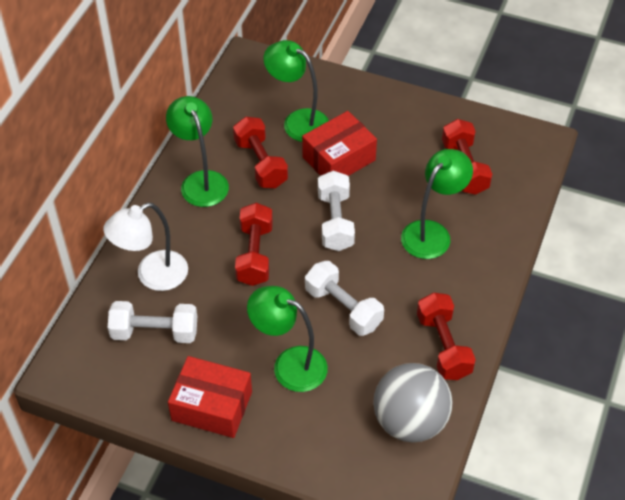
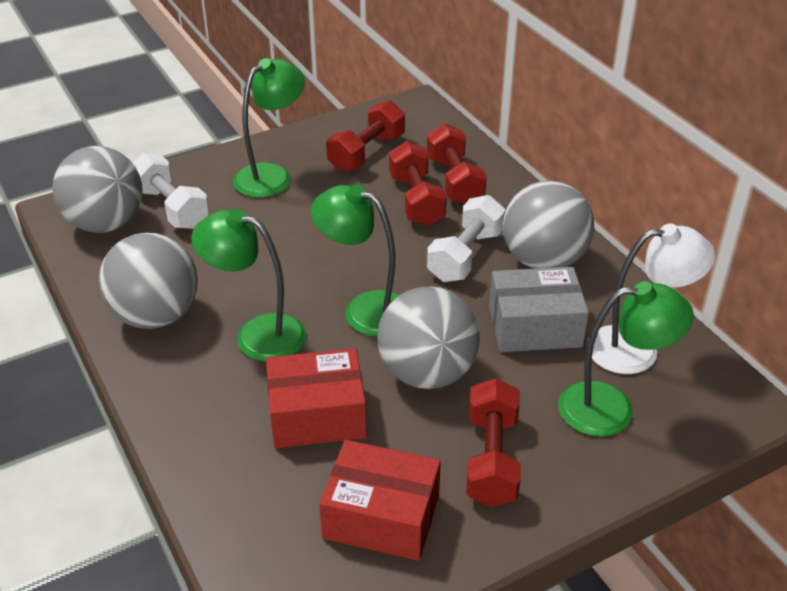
grey ball: [373,363,453,443] = 1 -> [52,146,143,233] [99,232,198,329] [377,286,480,389] [503,180,594,269] = 4
grey box: none = 0 -> [489,267,589,352] = 1
white dumbbell: [108,301,197,343] [305,261,384,336] [318,171,355,251] = 3 -> [133,153,209,229] [427,195,506,282] = 2

